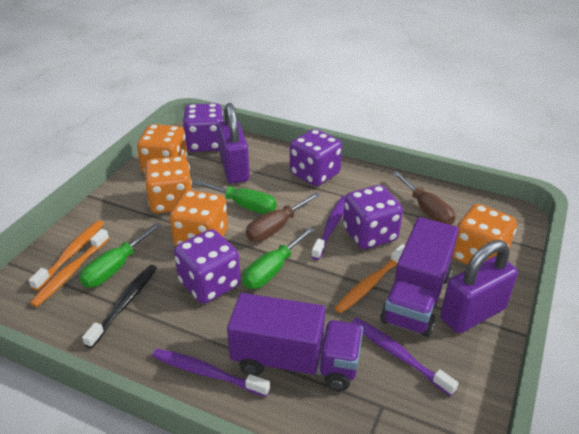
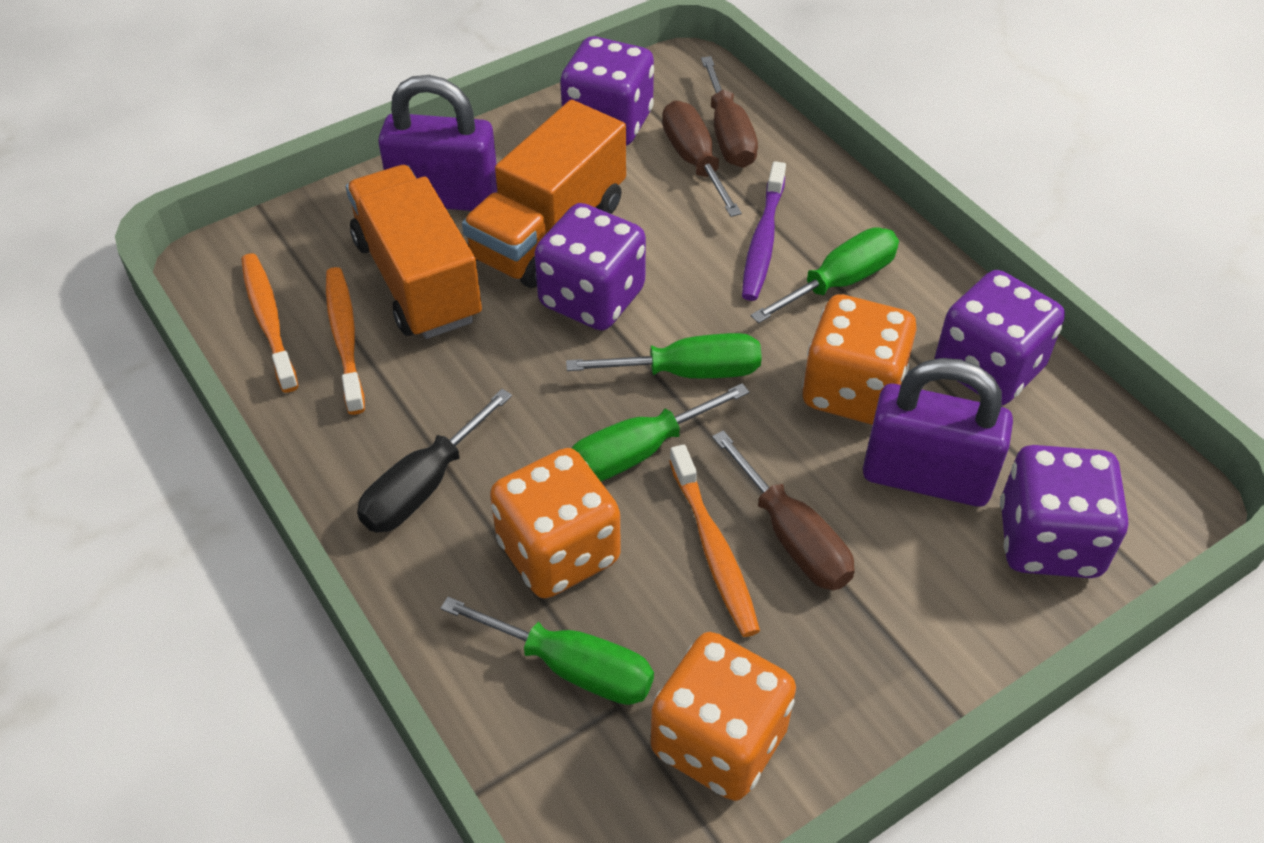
black screwdriver: none = 0 -> [357,389,512,533] = 1
black toothbrush: [82,265,157,348] = 1 -> none = 0
brown screwdriver: [246,192,320,242] [392,171,455,225] = 2 -> [662,101,742,217] [701,56,758,168] [712,430,855,590] = 3
green screwdriver: [79,223,161,288] [194,180,277,214] [242,226,315,289] = 3 -> [440,597,654,705] [566,333,762,378] [572,383,750,481] [751,227,899,323] = 4
orange dice: [137,124,188,173] [144,156,192,213] [170,190,228,246] [453,204,517,265] = 4 -> [490,448,621,598] [651,632,796,801] [802,294,917,425] = 3
orange truck: none = 0 -> [346,165,482,339] [462,100,626,288] = 2
purple toothbrush: [152,349,270,397] [311,196,345,260] [351,318,459,396] = 3 -> [742,161,786,301] = 1
purple truck: [227,293,363,391] [380,217,459,337] = 2 -> none = 0

